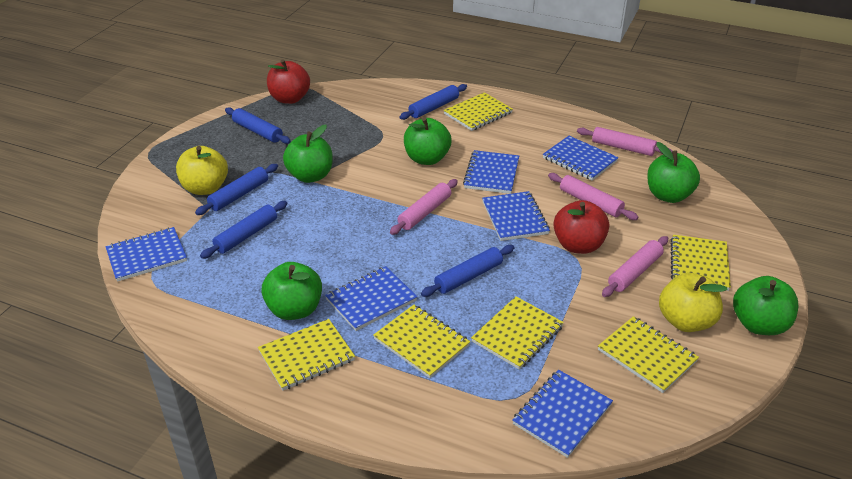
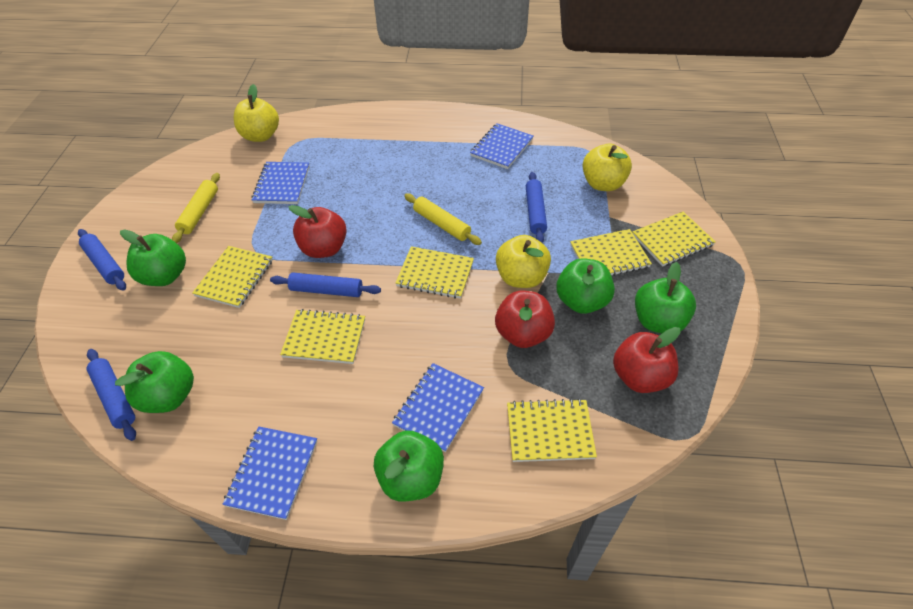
blue notebook: [105,227,187,282] [325,266,417,331] [463,150,519,194] [482,191,550,241] [512,370,613,458] [543,136,619,181] = 6 -> [223,426,317,520] [252,162,310,204] [392,363,484,452] [470,123,534,169] = 4
blue rolling pin: [195,164,278,215] [200,201,288,259] [225,107,291,144] [399,84,467,120] [421,245,515,297] = 5 -> [78,229,126,291] [86,349,136,441] [270,272,381,297] [526,172,547,243] = 4
pink rolling pin: [390,179,458,235] [548,173,638,220] [577,127,672,156] [602,236,668,297] = 4 -> none = 0
red apple: [267,59,310,104] [553,200,609,254] = 2 -> [288,205,347,258] [495,291,555,348] [613,327,681,393] = 3
yellow apple: [176,146,228,195] [659,273,728,332] = 2 -> [233,84,279,142] [496,235,551,288] [582,144,632,191] = 3
yellow rolling pin: none = 0 -> [172,173,220,243] [404,194,482,245] = 2

